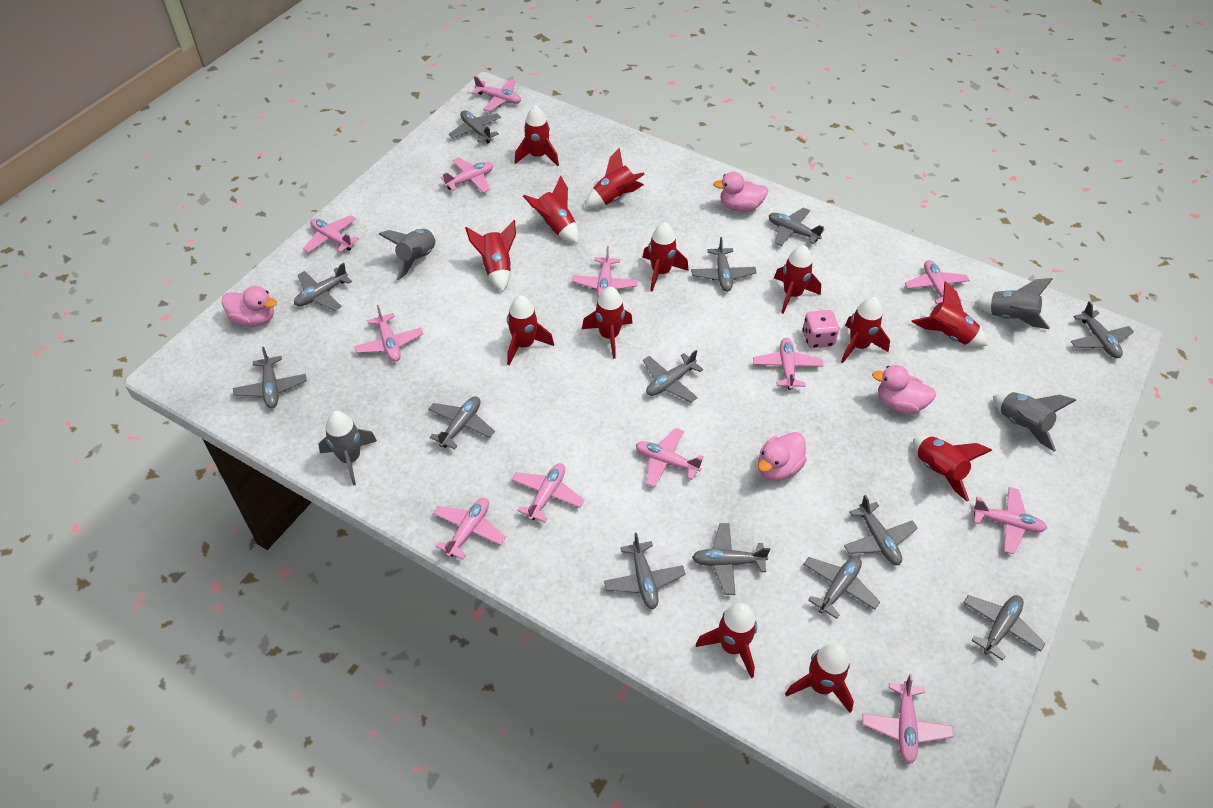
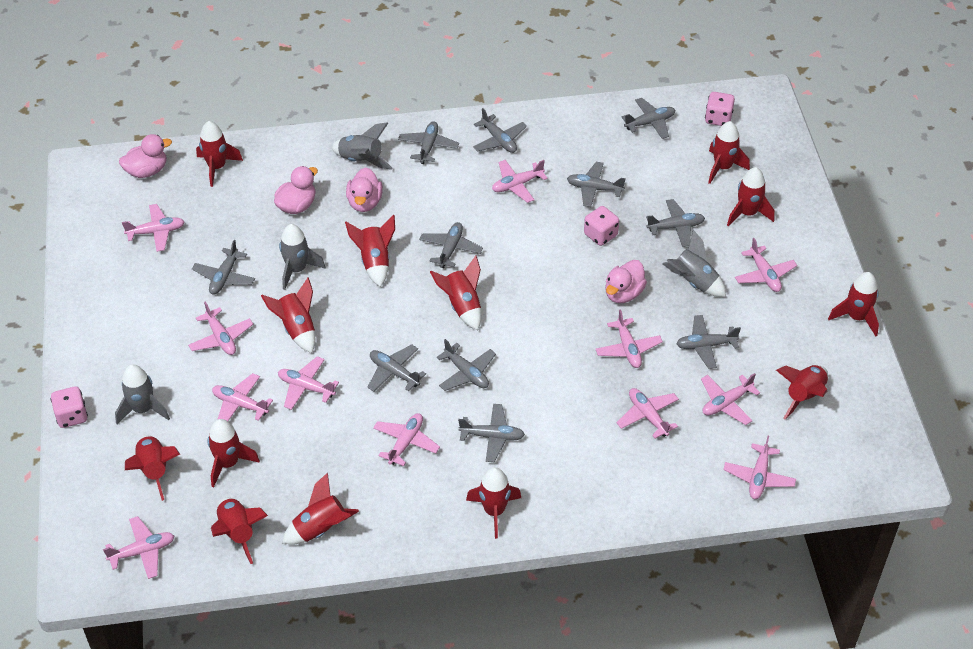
grey plane: [233,347,307,408] [294,263,352,311] [428,396,495,449] [449,110,501,143] [604,533,686,609] [643,350,703,402] [691,237,757,292] [692,523,770,595] [769,207,824,246] [803,556,880,619] [844,495,918,565] [963,595,1046,661] [1070,301,1134,358] = 13 -> [192,240,255,294] [367,344,426,392] [398,121,459,164] [419,222,483,268] [437,339,496,391] [458,404,525,462] [473,108,527,153] [567,162,626,207] [622,98,675,139] [646,199,705,247] [676,315,741,369] = 11
pink dice: [802,310,839,348] = 1 -> [51,386,88,428] [584,206,619,246] [705,92,735,126] = 3

